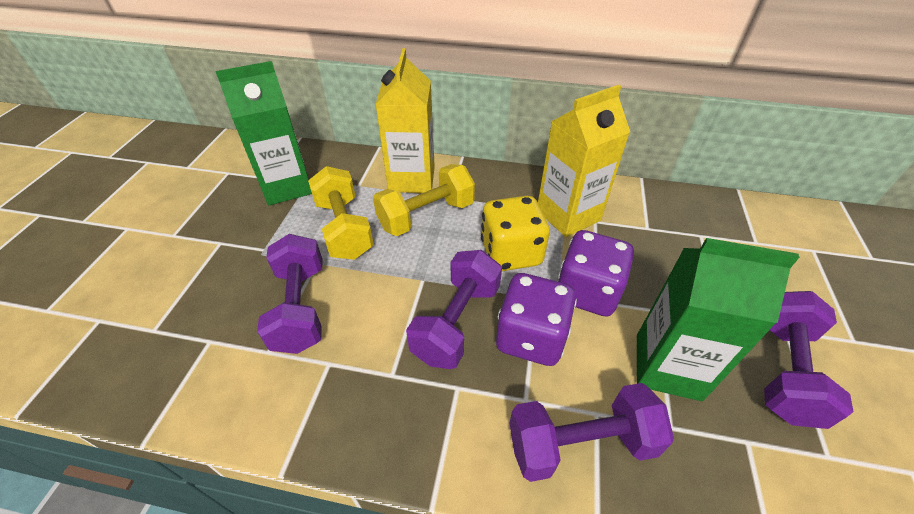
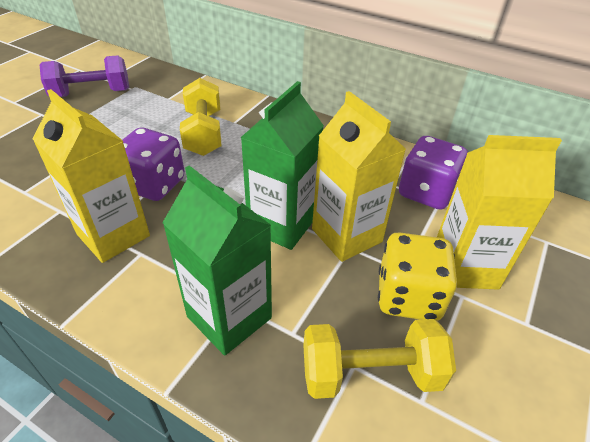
purple dumbbell: [257,234,322,354] [406,250,502,369] [509,383,674,482] [764,291,853,429] = 4 -> [40,55,129,97] = 1
yellow carton: [375,48,435,193] [538,85,630,237] = 2 -> [33,89,150,263] [312,91,406,262] [437,135,562,290] = 3

